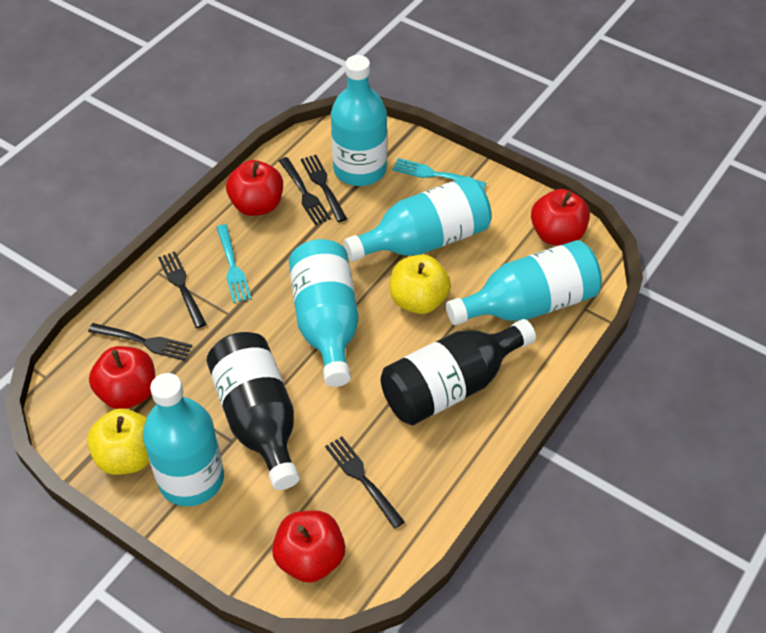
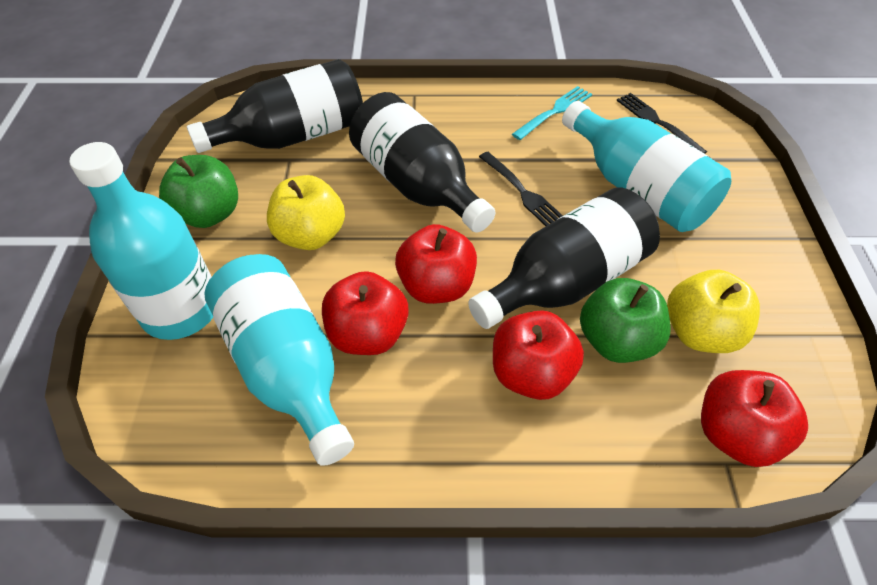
black bottle: [206,332,300,490] [381,319,536,425] = 2 -> [187,59,363,153] [349,92,496,233] [468,188,660,329] = 3
black fork: [88,323,192,361] [158,252,206,328] [279,157,331,225] [301,155,347,222] [325,436,405,529] = 5 -> [479,152,563,226] [617,93,707,154] = 2
green apple: none = 0 -> [159,155,238,228] [580,278,671,363] = 2
turquoise bottle: [143,373,224,506] [289,239,359,387] [331,55,387,186] [344,176,492,262] [446,240,602,325] = 5 -> [69,142,213,340] [204,254,354,466] [562,101,731,232] = 3
turquoise fork: [216,224,251,303] [392,158,486,189] = 2 -> [512,86,592,140] = 1

